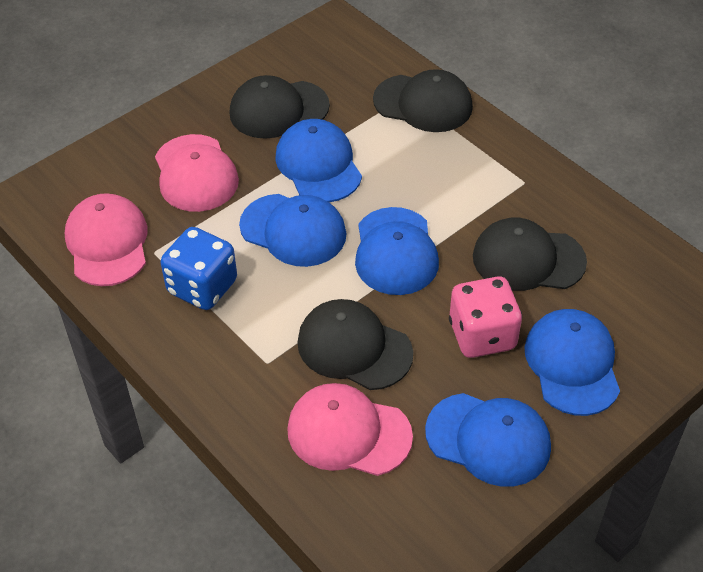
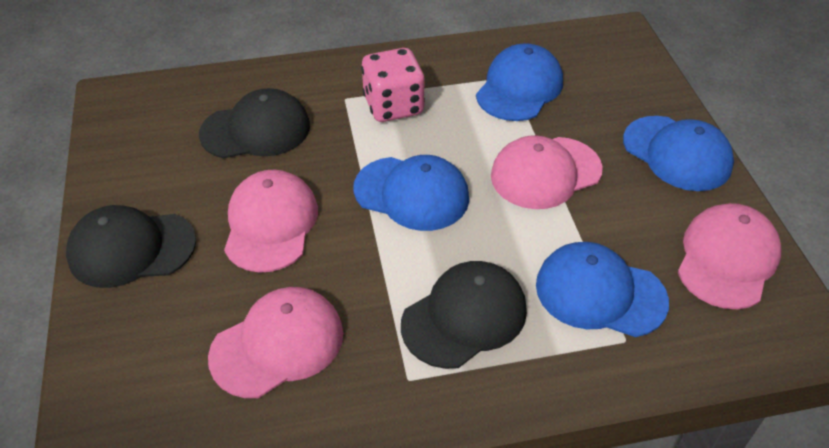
black cap: [229,75,330,139] [297,299,413,390] [373,69,473,132] [473,217,587,291] = 4 -> [66,205,196,288] [199,88,310,159] [401,261,527,369] = 3
blue cap: [239,194,346,267] [275,119,362,202] [355,207,439,295] [425,393,551,487] [524,309,620,416] = 5 -> [353,155,469,231] [476,43,563,121] [536,242,669,337] [623,116,734,191] = 4
blue dice: [161,227,237,310] = 1 -> none = 0
pink cap: [65,193,148,286] [155,134,239,212] [287,383,413,476] = 3 -> [208,287,343,398] [224,170,318,273] [491,135,603,209] [678,203,782,309] = 4

